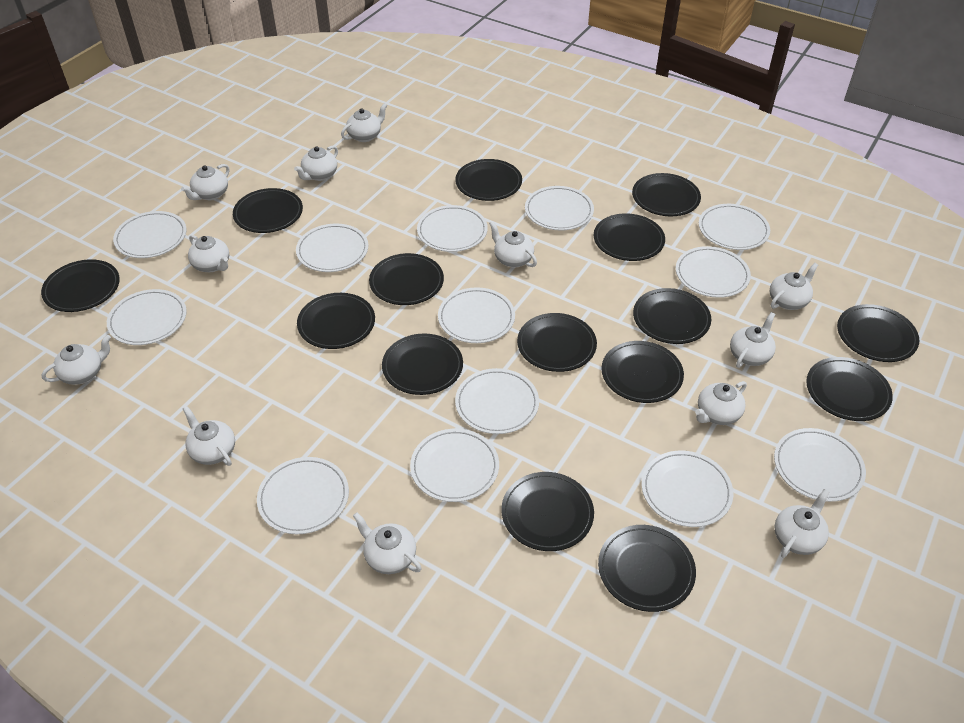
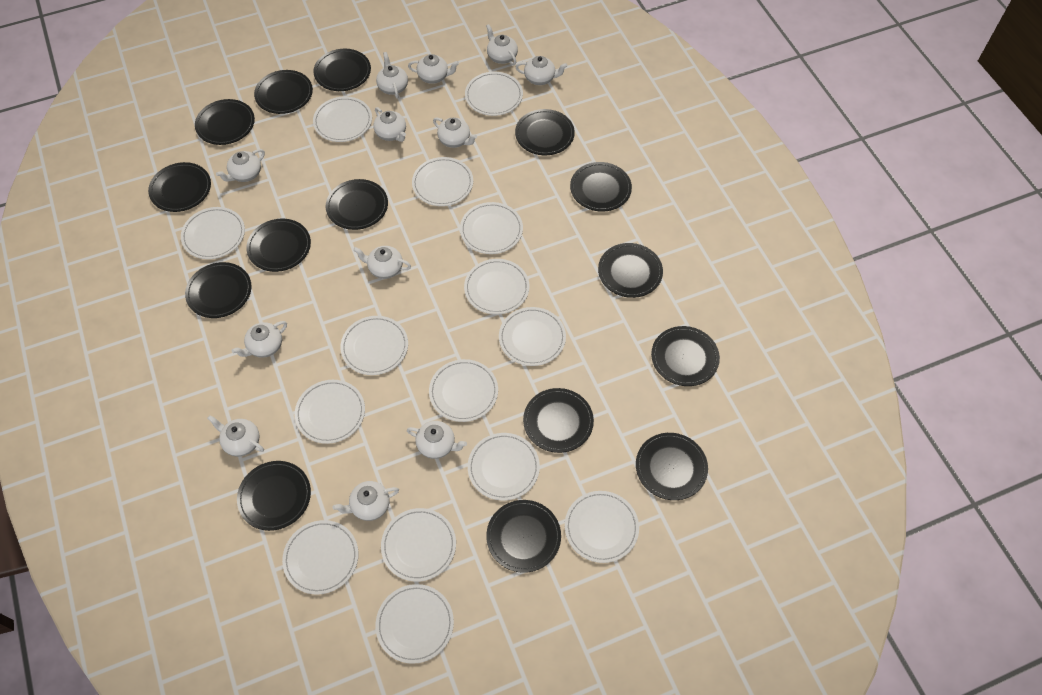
white plate: [107,289,187,345] [113,211,187,258] [257,457,349,534] [296,224,368,272] [410,429,499,502] [417,205,488,252] [438,287,515,343] [455,368,539,434] [525,186,594,230] [642,451,734,527] [676,246,751,298] [699,204,770,250] [774,428,866,502] = 13 -> [181,207,245,259] [282,520,359,595] [295,380,365,444] [313,96,372,142] [340,316,408,375] [375,584,454,664] [381,508,456,582] [412,157,473,206] [429,359,498,422] [460,202,523,254] [464,259,529,314] [465,72,523,116] [468,433,540,501] [499,307,566,366] [565,491,639,563] = 15

